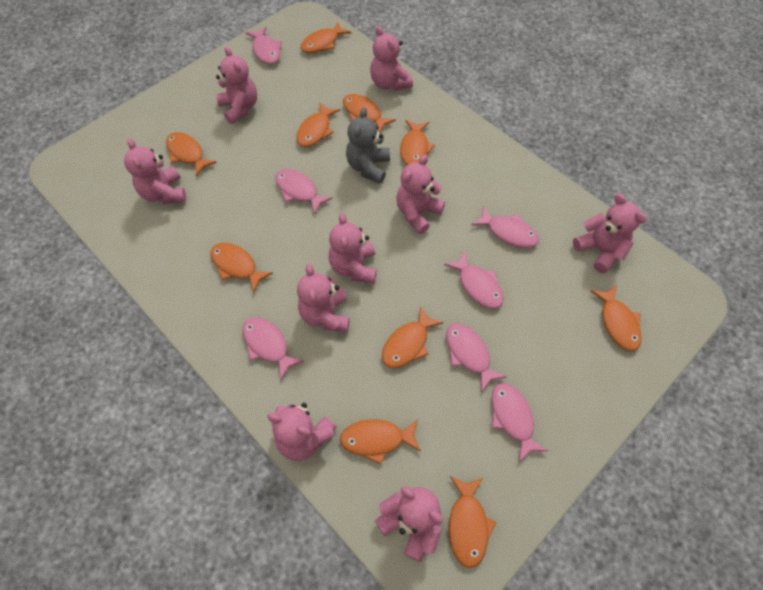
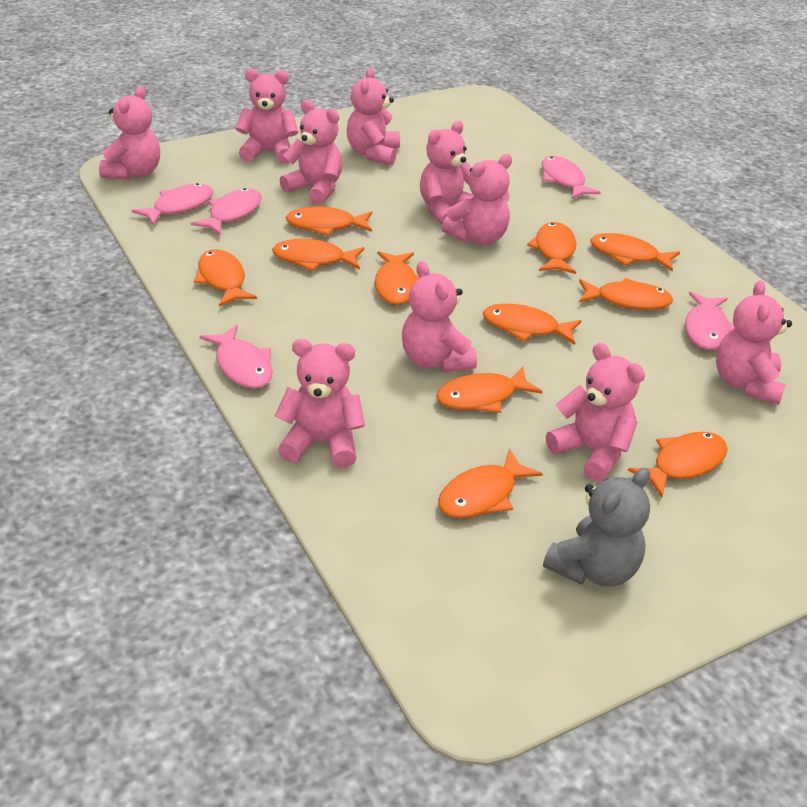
orange fish: [166,132,217,176] [211,243,273,292] [296,102,340,147] [301,21,351,53] [340,419,421,464] [343,94,396,133] [382,306,443,368] [400,120,435,165] [449,477,496,568] [590,285,642,351] = 10 -> [194,249,257,307] [272,239,364,271] [285,206,372,236] [375,251,419,305] [436,367,543,413] [438,449,543,518] [483,304,581,345] [527,222,576,274] [579,278,673,310] [590,233,680,272] [628,432,728,498] = 11
pink fish: [242,317,304,380] [246,27,282,64] [275,169,333,214] [444,251,504,309] [446,323,506,393] [471,206,539,248] [492,383,548,463] = 7 -> [131,183,213,225] [191,188,262,235] [200,325,273,389] [542,156,601,199] [685,292,735,350] = 5
pink teddy bear: [124,138,186,204] [216,47,257,124] [267,403,337,461] [297,264,350,332] [328,213,377,284] [370,26,413,91] [375,486,443,562] [396,155,445,234] [573,194,646,273] = 9 -> [99,86,160,180] [235,69,299,164] [275,339,365,468] [280,100,343,205] [347,68,400,165] [402,261,477,372] [420,121,474,224] [442,154,512,245] [546,343,645,482] [716,280,792,404] = 10

